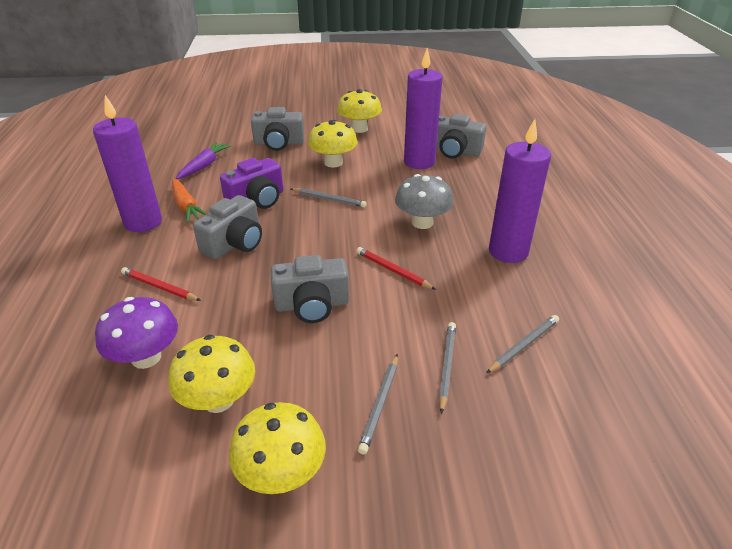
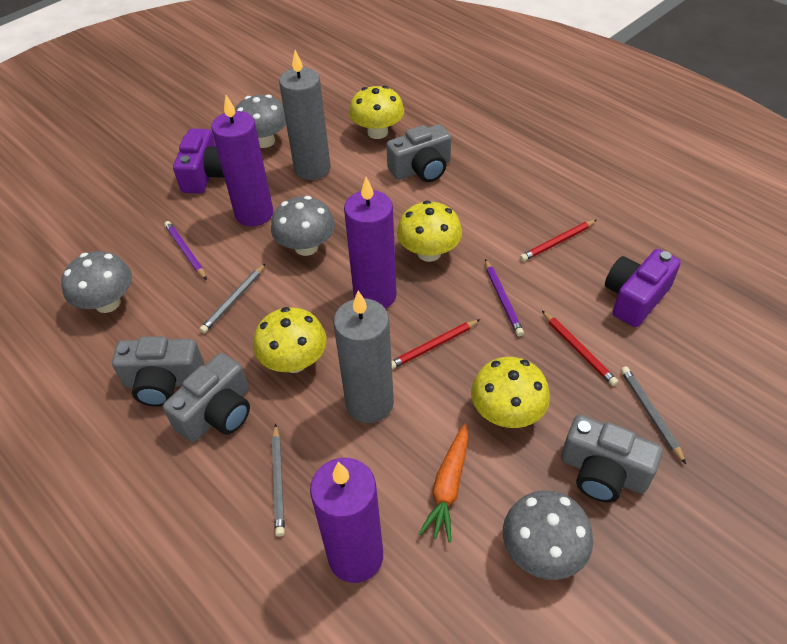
grey candle: none = 0 -> [279,50,331,180] [333,291,394,423] = 2
grey mushroom: [395,174,454,229] = 1 -> [61,251,132,313] [235,95,286,148] [271,196,335,256] [503,490,593,580] = 4
grey pencil: [291,188,367,207] [358,354,398,454] [439,322,456,414] [486,315,559,373] = 4 -> [199,263,266,333] [272,424,285,537] [621,366,686,464] = 3
purple camera: [220,158,283,209] = 1 -> [173,128,224,193] [605,249,681,327] = 2
purple carrot: [176,142,231,179] = 1 -> none = 0
purple mushroom: [95,297,178,369] = 1 -> none = 0
purple pencil: none = 0 -> [164,221,207,280] [485,259,524,336] = 2
red pencil: [121,267,201,301] [356,247,436,290] = 2 -> [392,319,480,369] [520,220,596,262] [542,311,618,386] = 3

